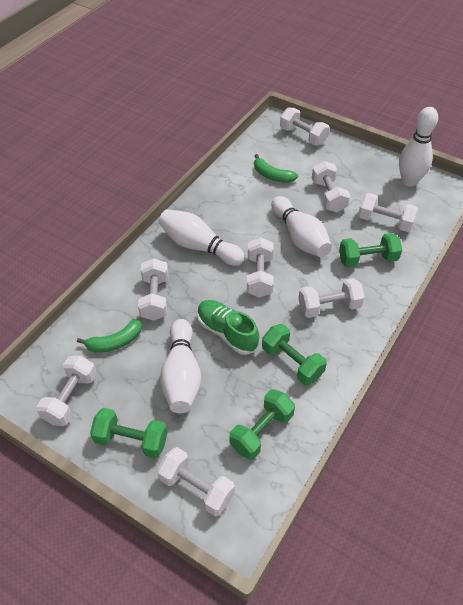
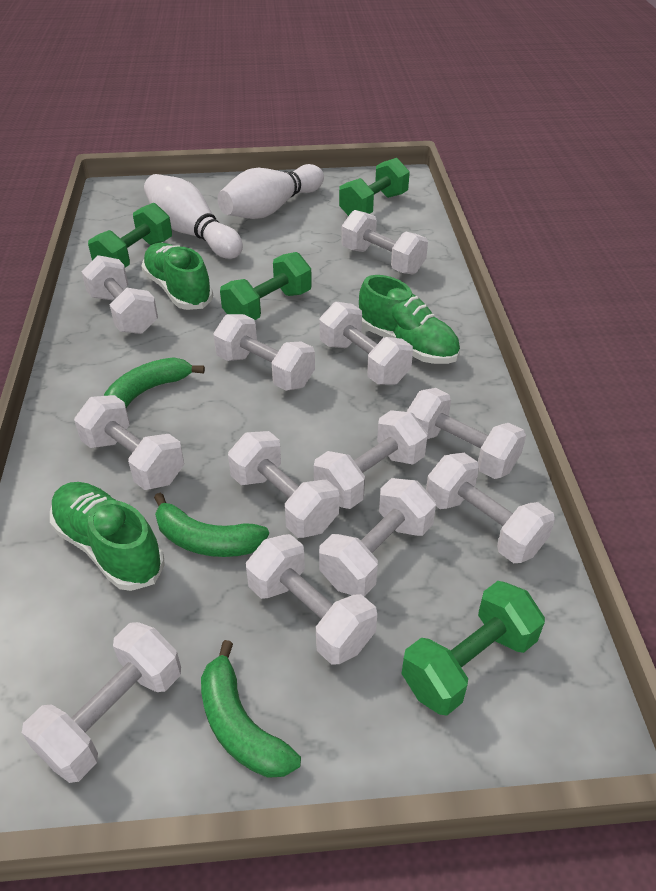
green banana: [77,318,142,353] [254,154,298,183] = 2 -> [104,357,205,408] [154,493,269,557] [201,640,301,778] = 3
green shoe: [197,300,259,355] = 1 -> [50,482,165,591] [141,243,213,310] [359,275,460,364] = 3
white bowling pin: [159,209,245,266] [160,319,201,413] [271,196,332,257] [399,107,438,187] = 4 -> [144,174,243,259] [217,164,324,219] = 2
white dumbbell: [36,356,97,426] [138,258,168,321] [157,447,235,516] [247,237,274,298] [280,107,330,145] [298,278,365,318] [312,161,350,212] [358,193,418,232] = 8 -> [22,622,181,783] [74,395,184,490] [81,255,158,334] [213,314,315,391] [228,431,339,538] [246,534,377,665] [314,410,428,509] [319,302,413,385] [319,478,436,597] [341,210,428,274] [407,388,526,479] [426,453,555,563] = 12

